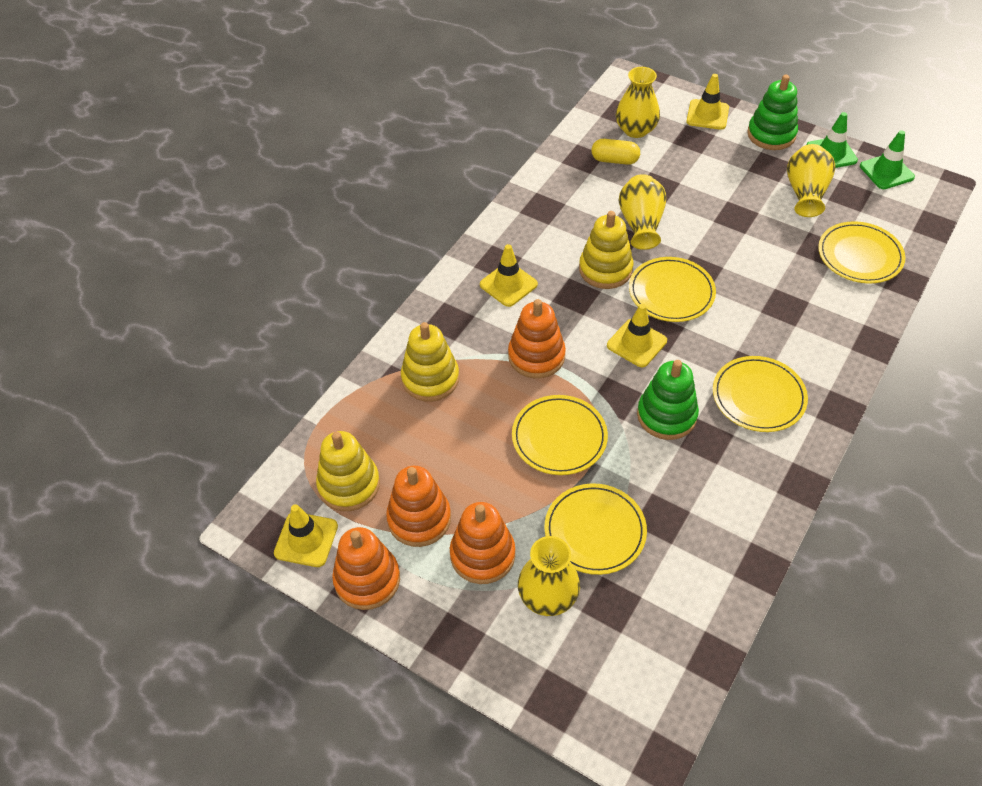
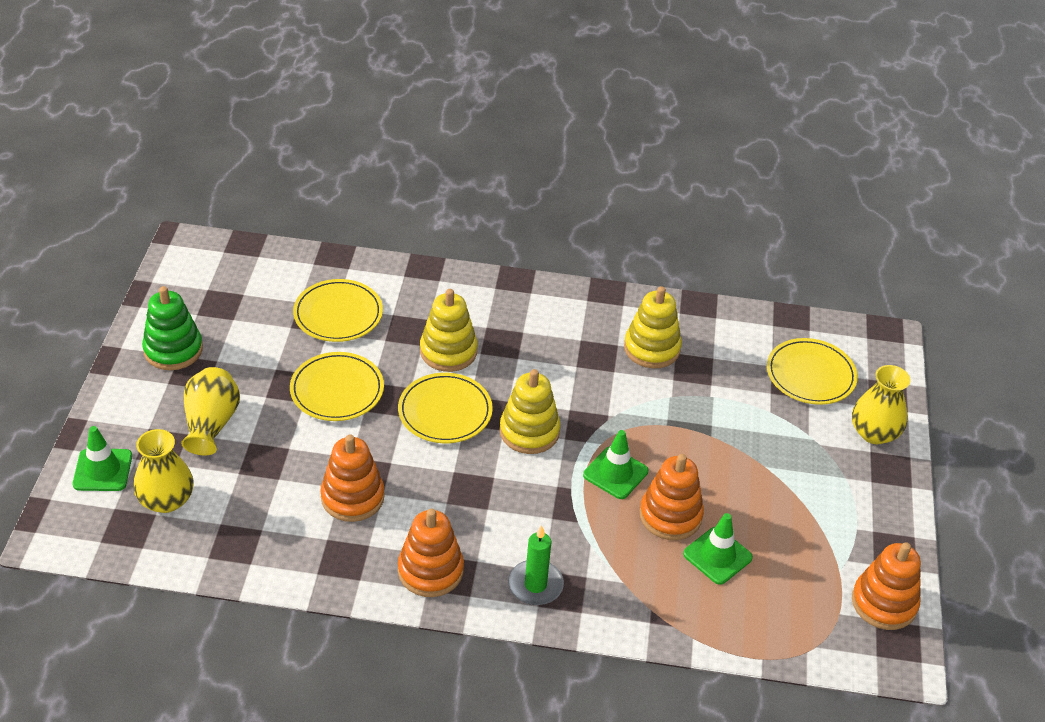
green candle: none = 0 -> [508,525,564,605] = 1
green stacking toy: [637,360,699,440] [747,75,798,150] = 2 -> [142,286,203,370] = 1
green traffic cone: [807,112,858,168] [860,130,915,189] = 2 -> [73,426,132,491] [583,430,648,499] [683,513,753,585] = 3
yellow capsule: [591,139,640,165] = 1 -> none = 0
yellow plate: [512,395,608,475] [545,483,647,575] [629,257,716,322] [713,356,808,432] [818,221,905,284] = 5 -> [290,352,384,421] [293,279,383,342] [398,373,493,443] [767,338,858,405] = 4
yellow traffic cone: [274,504,338,567] [480,244,538,307] [607,304,667,367] [686,74,729,130] = 4 -> none = 0
yellow vase: [518,536,580,616] [616,67,660,138] [619,174,667,250] [787,144,836,217] = 4 -> [134,429,194,513] [181,367,240,455] [852,365,911,444] = 3

